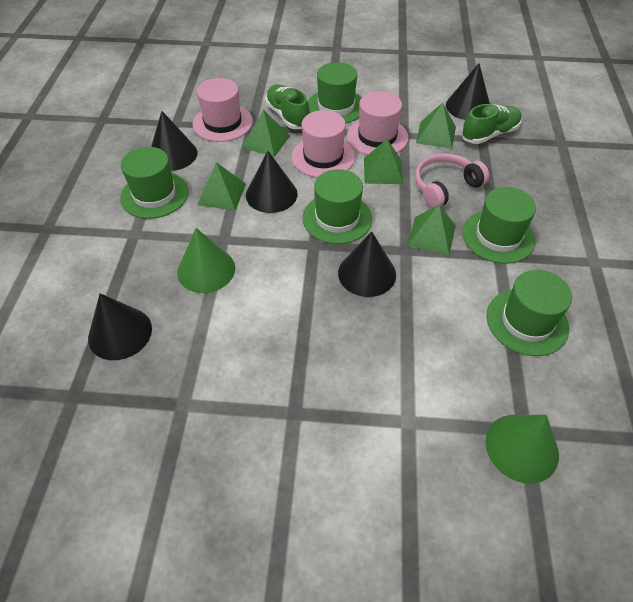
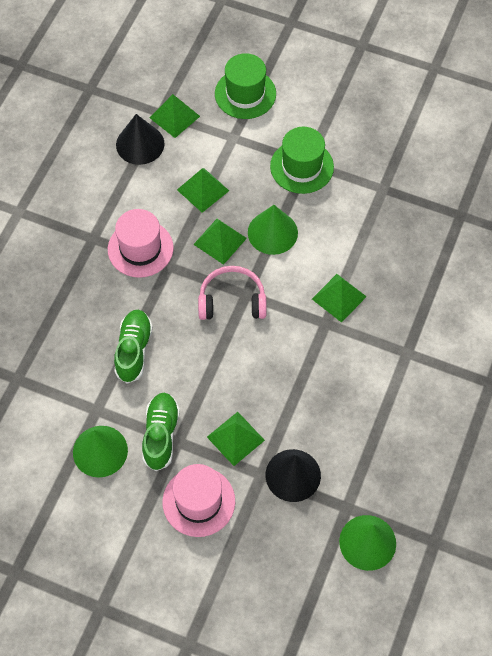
black cone: [88,293,152,360] [151,111,197,171] [246,151,298,213] [338,231,396,297] [446,63,490,120] = 5 -> [116,114,164,165] [266,449,321,502] = 2
green cone: [177,228,235,293] [486,415,559,483] = 2 -> [73,426,128,478] [248,205,298,255] [339,515,396,571] = 3
green hat: [120,147,189,219] [302,169,373,244] [308,62,361,123] [462,187,536,264] [487,270,572,356] = 5 -> [215,53,276,119] [270,127,334,194] = 2
pink hat: [192,78,253,142] [291,110,355,178] [347,91,408,155] = 3 -> [108,209,174,278] [162,464,235,537] = 2

